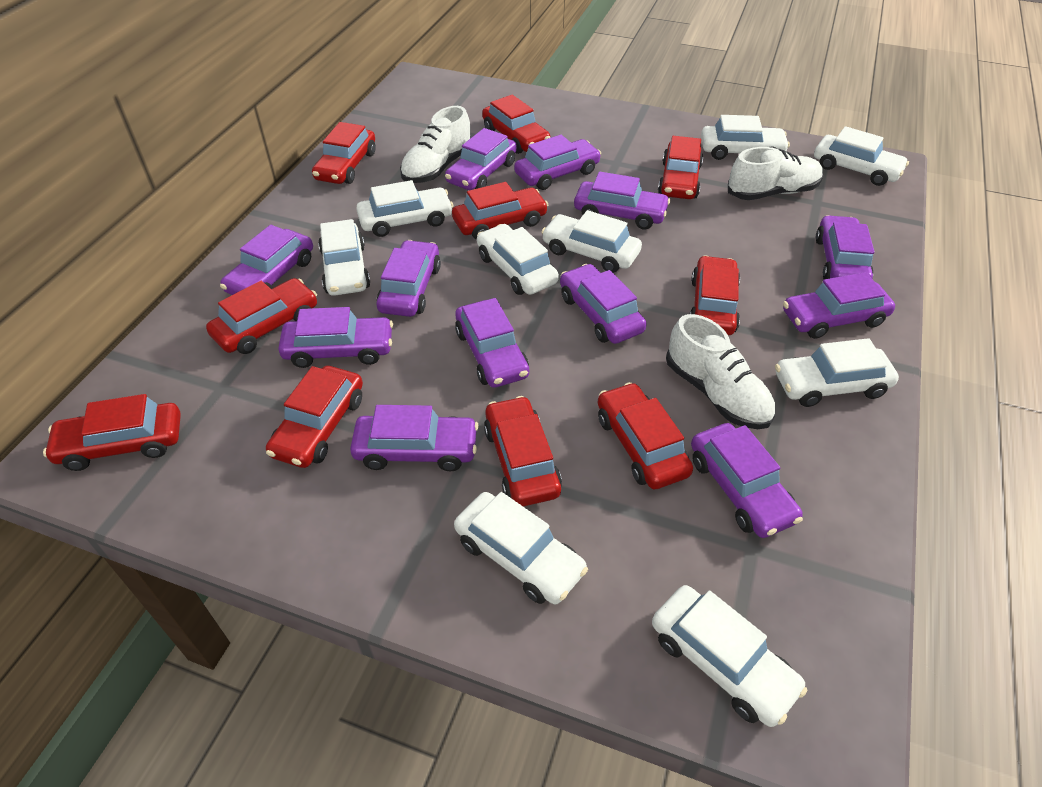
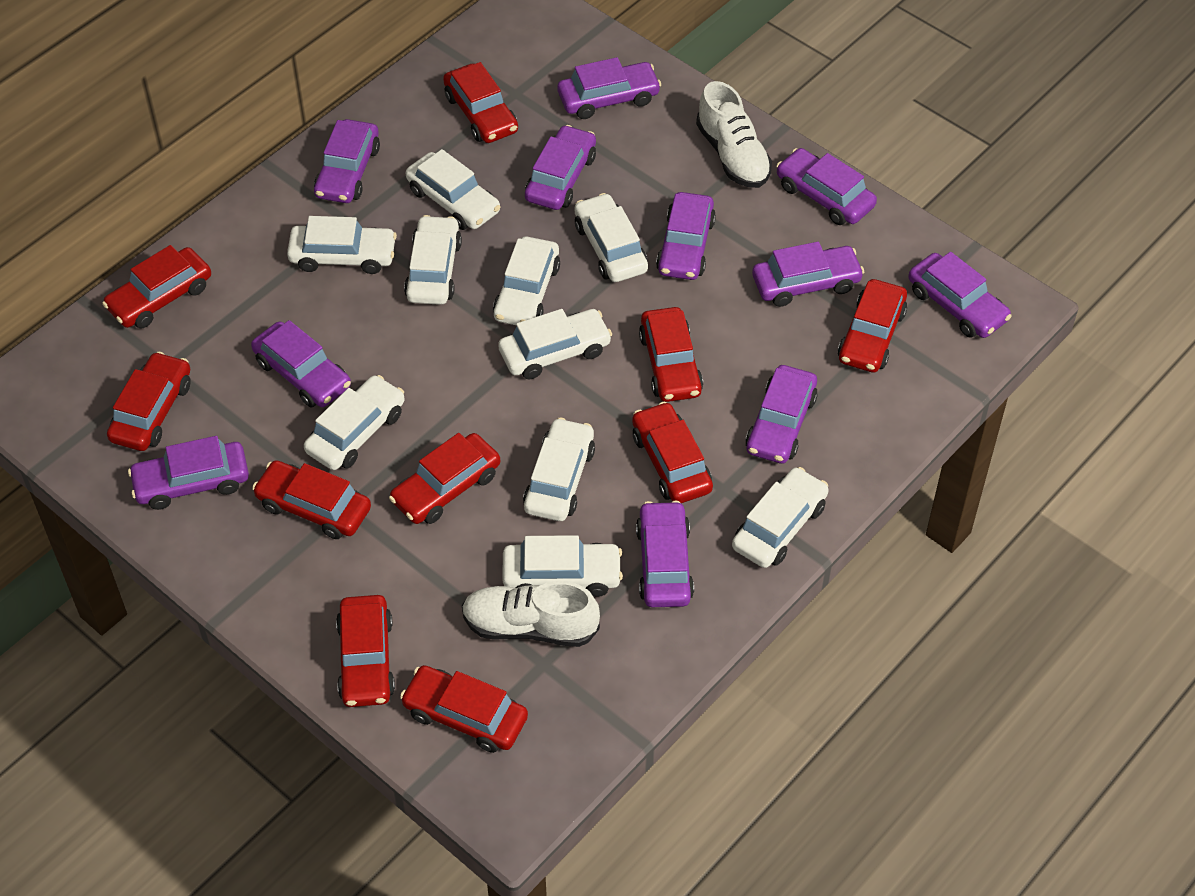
purple car: [220,225,313,295] [278,307,393,368] [350,405,479,471] [377,240,441,317] [445,128,517,190] [455,298,529,388] [514,135,601,190] [560,264,646,344] [574,171,670,229] [691,423,803,538] [783,272,895,339] [816,215,875,279] = 12 -> [128,436,249,510] [251,320,351,408] [314,119,380,203] [525,125,596,210] [558,57,661,119] [636,501,694,607] [656,192,716,280] [745,365,818,464] [752,242,865,307] [776,148,877,225] [908,252,1012,338] = 11
white car: [318,219,370,296] [356,180,453,237] [454,492,588,604] [477,224,559,295] [542,210,642,273] [652,585,807,727] [701,115,790,160] [775,338,899,407] [814,126,909,186] = 9 -> [287,216,397,274] [304,375,405,470] [404,215,462,305] [406,149,500,230] [493,237,560,325] [498,309,612,379] [502,535,623,597] [523,417,595,521] [574,193,648,282] [732,467,828,568] = 10
white shoe: [400,106,472,183] [666,314,775,429] [728,147,823,200] = 3 -> [462,581,600,647] [696,81,772,188] = 2

